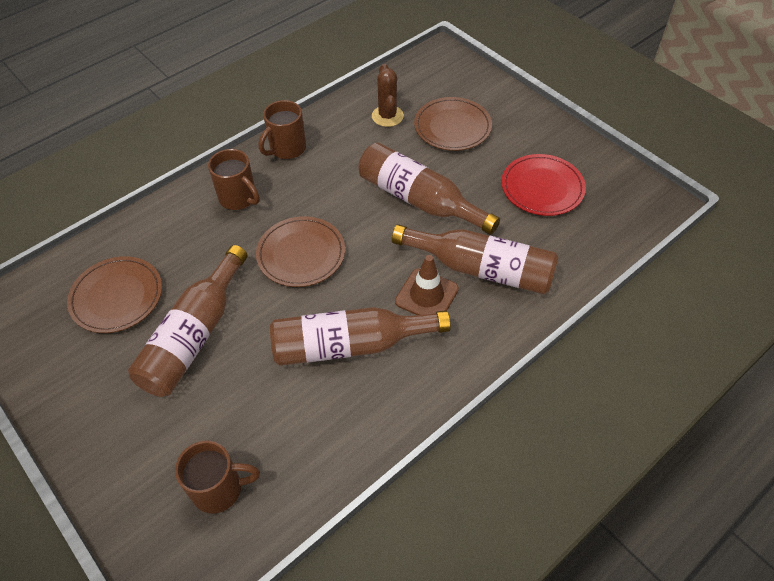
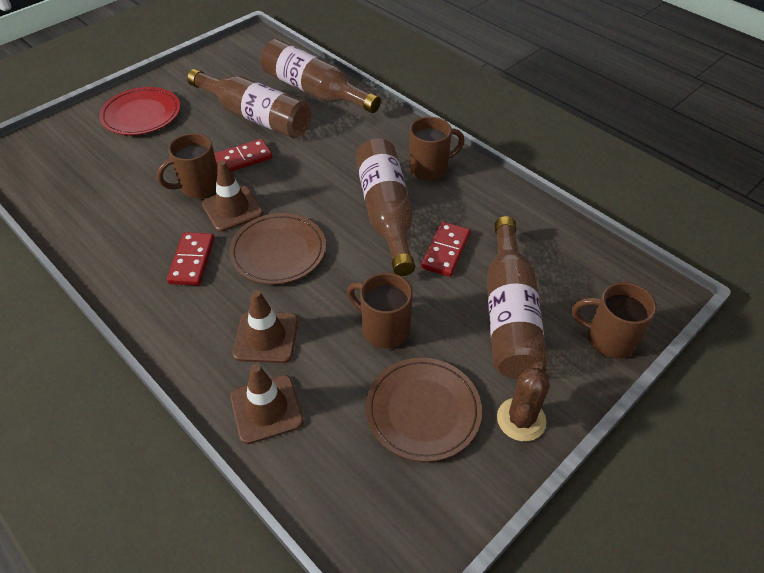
brown mug: [175,441,260,513] [208,149,260,210] [259,100,306,159] = 3 -> [157,133,218,198] [347,273,413,348] [409,117,464,180] [572,282,657,358] = 4
brown plate: [67,256,162,333] [256,216,345,287] [414,97,492,151] = 3 -> [229,213,326,284] [366,358,482,462] = 2
brown traffic cone: [395,255,459,315] = 1 -> [202,160,263,232] [230,364,304,444] [233,290,298,363] = 3
red domino: none = 0 -> [167,232,214,285] [214,139,272,172] [421,222,470,277] = 3

